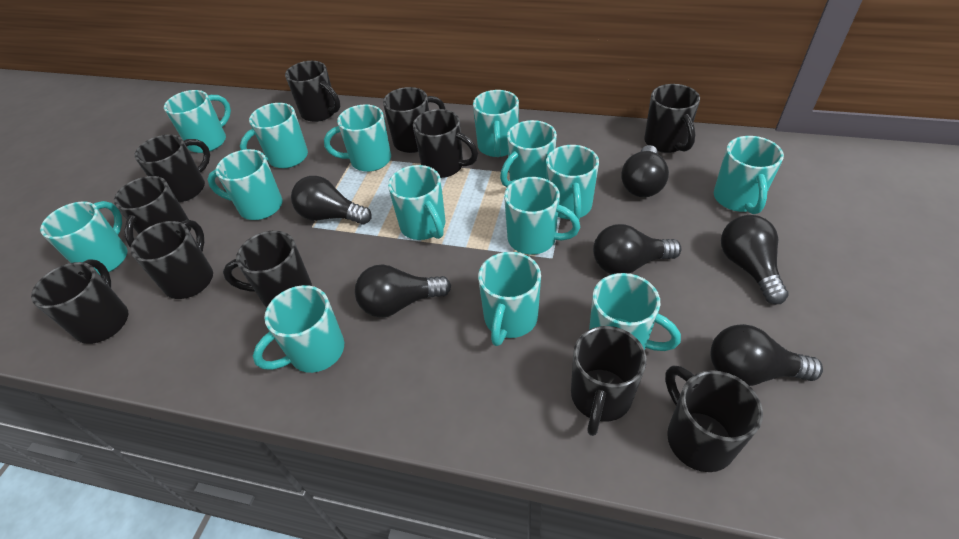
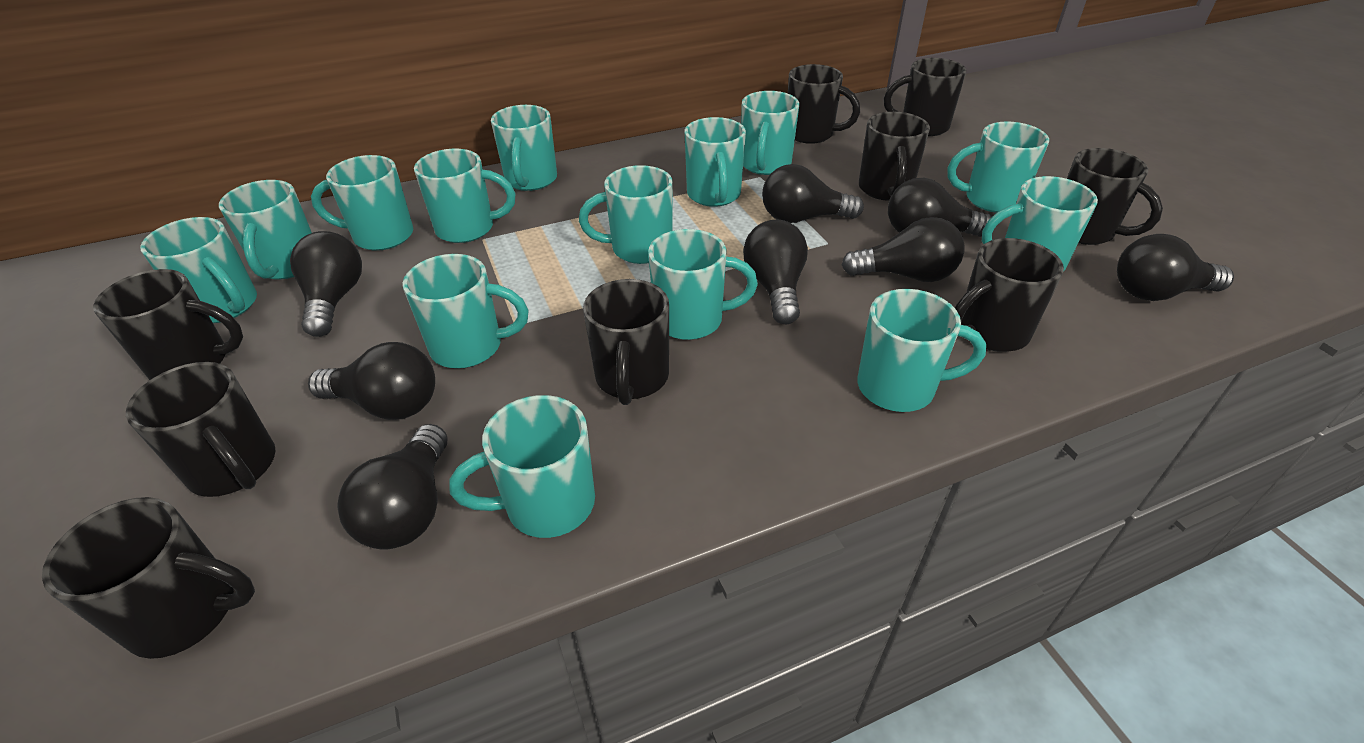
black light bulb: [291,176,372,225] [355,265,451,317] [593,224,682,274] [621,145,669,197] [711,324,823,386] [721,215,789,304] = 6 -> [290,231,362,337] [308,342,435,420] [337,424,447,550] [743,220,808,324] [762,164,864,223] [841,217,965,282] [888,178,992,237] [1117,234,1234,301] = 8
black mug: [31,259,128,344] [114,176,191,247] [130,220,213,299] [134,134,210,202] [223,231,312,307] [285,61,340,122] [383,87,445,153] [413,109,478,178] [571,326,647,436] [644,84,700,153] [665,365,763,472] = 11 -> [42,497,255,659] [93,269,243,380] [126,362,276,497] [583,279,669,405] [788,64,860,144] [859,112,930,201] [884,58,966,136] [955,238,1064,352] [1067,148,1163,245] = 9

